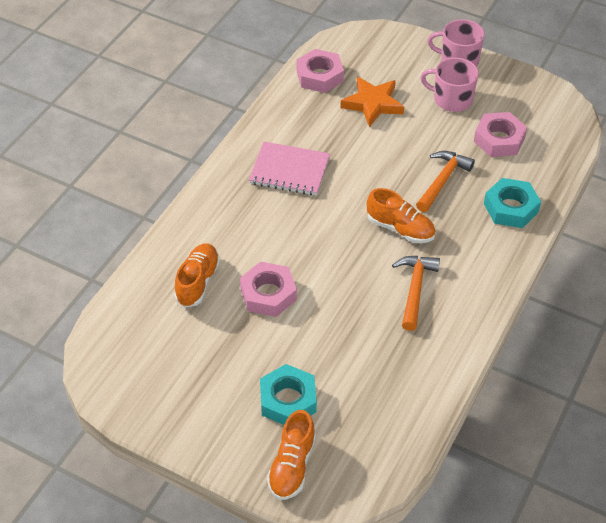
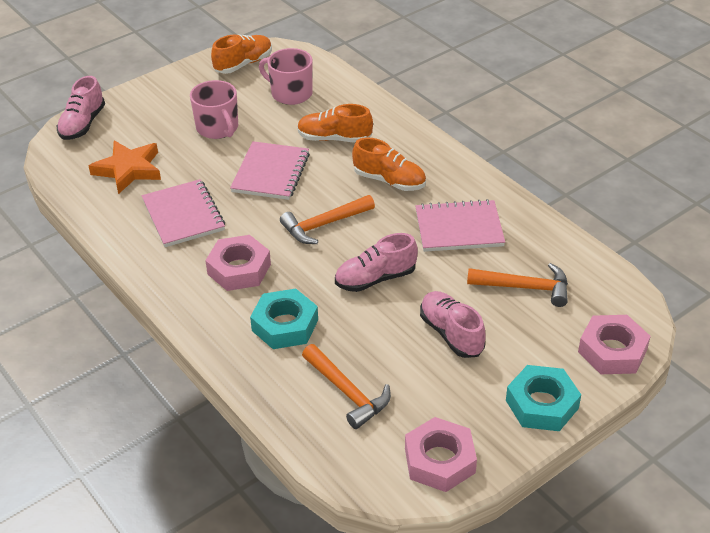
orange hammer: [392,256,440,331] [416,151,475,212] = 2 -> [280,195,375,244] [302,344,391,429] [467,263,568,307] = 3
pink notebook: [249,141,330,196] = 1 -> [142,179,225,247] [230,141,310,200] [415,199,505,252] = 3
pink shoe: none = 0 -> [57,76,105,140] [335,233,418,292] [420,291,486,358] = 3

